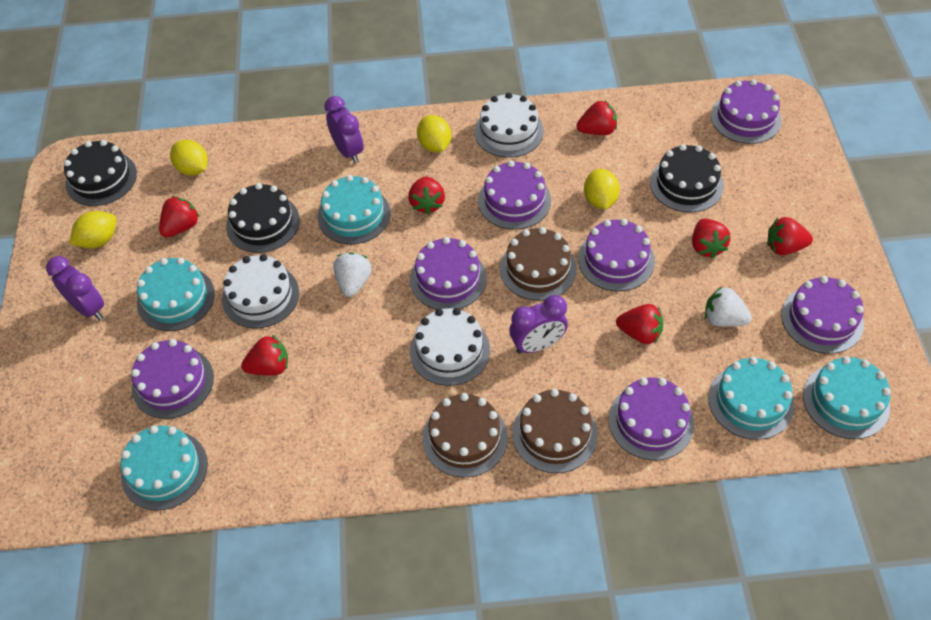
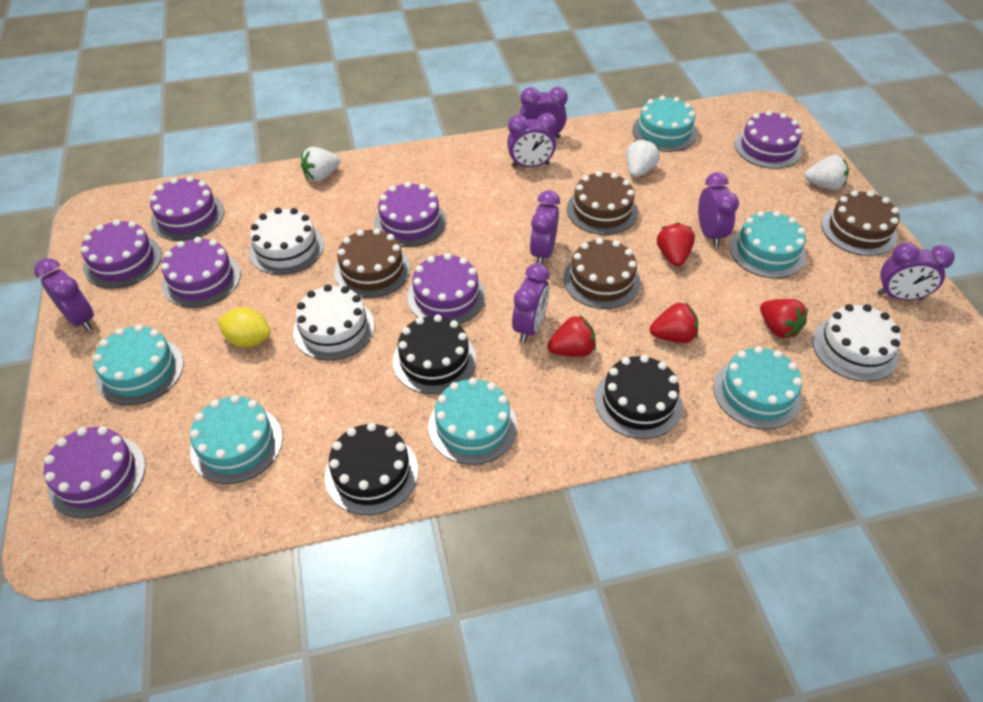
brown cake: [423,393,508,478] [500,227,576,300] [512,389,598,473] = 3 -> [334,228,410,298] [563,238,641,309] [567,171,638,235] [822,190,900,256] = 4
purple clock: [46,256,104,320] [324,96,364,163] [509,295,568,354] = 3 -> [34,258,94,331] [507,113,557,167] [512,263,550,343] [520,87,568,139] [530,190,560,264] [698,172,739,247] [877,242,955,300] = 7
red strawberry: [159,196,200,237] [241,335,288,376] [408,177,445,215] [576,101,617,135] [616,304,663,344] [692,219,730,258] [767,217,813,255] = 7 -> [547,316,596,357] [650,302,698,343] [657,223,695,267] [760,299,808,338] = 4
turquoise cake: [120,426,208,511] [137,257,215,331] [318,175,391,244] [708,357,794,440] [803,356,891,439] = 5 -> [93,324,184,405] [190,395,283,484] [428,378,517,465] [632,96,697,152] [713,346,802,430] [730,211,806,278] = 6
white strawberry: [333,252,372,297] [705,287,752,327] = 2 -> [301,147,340,182] [626,139,660,177] [804,155,849,190] = 3
yellow lemon: [69,211,117,248] [170,140,208,175] [417,115,451,152] [584,169,620,209] = 4 -> [218,307,270,347] = 1

